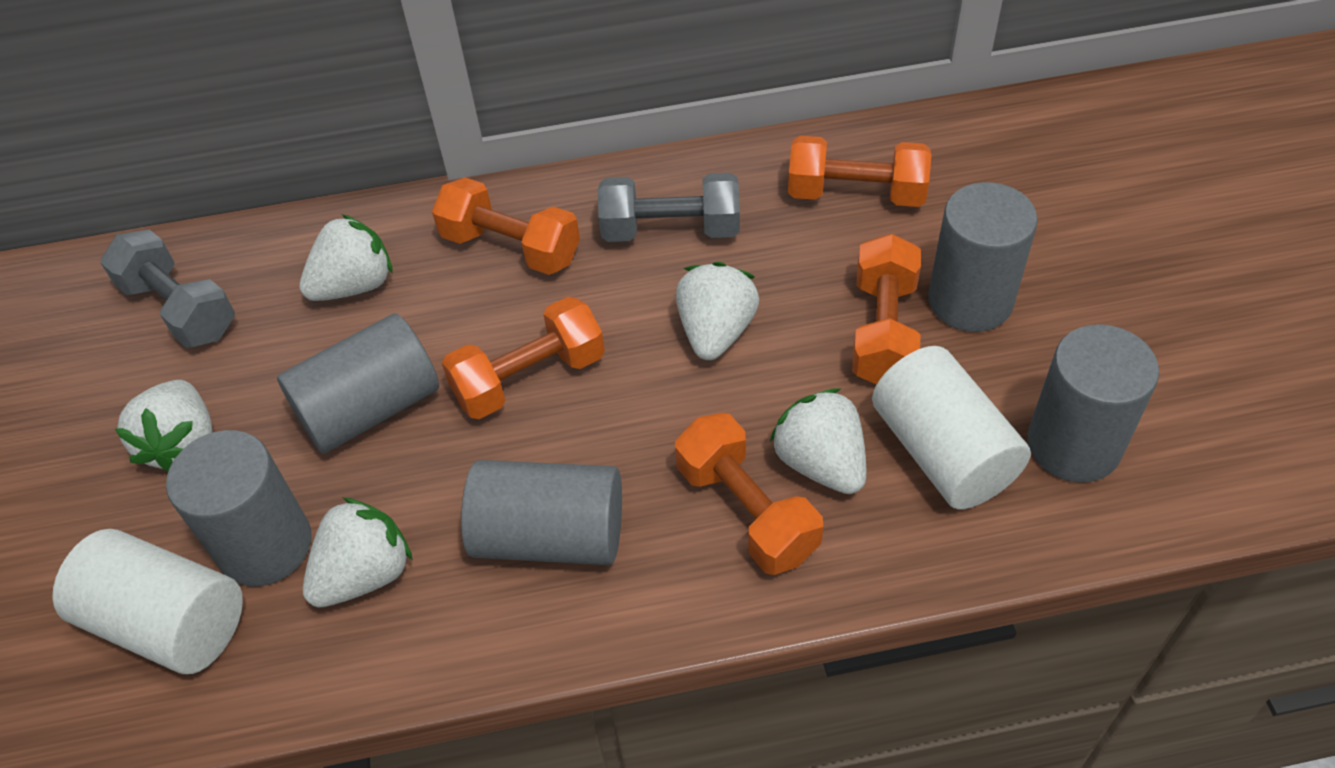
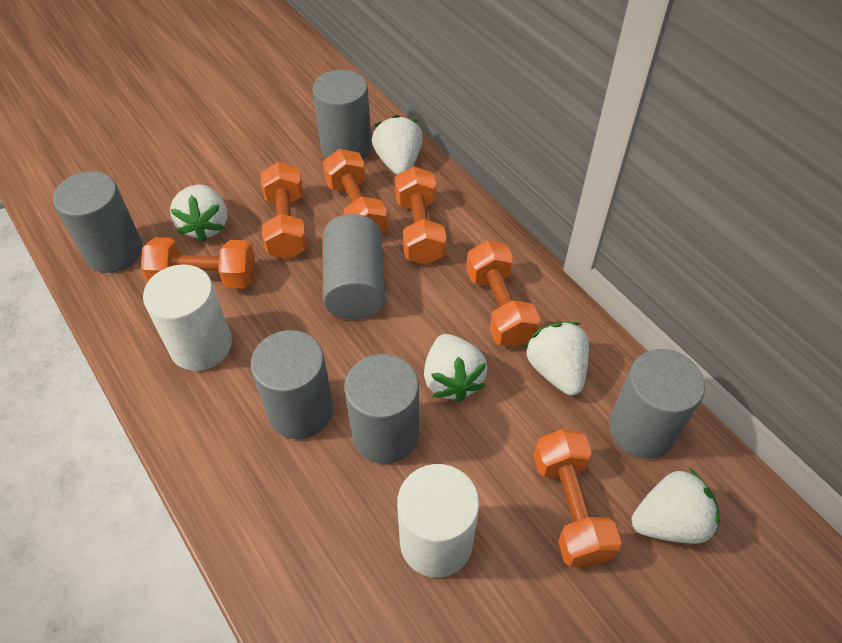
grey cylinder: [166,430,312,586] [277,313,439,454] [461,460,622,565] [928,182,1038,332] [1027,324,1159,483] = 5 -> [53,171,143,273] [251,330,333,439] [312,70,372,160] [323,214,385,320] [344,354,419,464] [609,349,705,459] = 6
grey dumbbell: [100,229,235,348] [598,173,740,242] = 2 -> none = 0
orange dumbbell: [432,177,580,275] [442,297,605,419] [675,413,823,575] [788,136,931,207] [852,234,921,385] = 5 -> [141,237,255,289] [260,162,307,259] [323,149,388,233] [395,166,447,265] [466,240,540,347] [534,429,622,567] = 6

